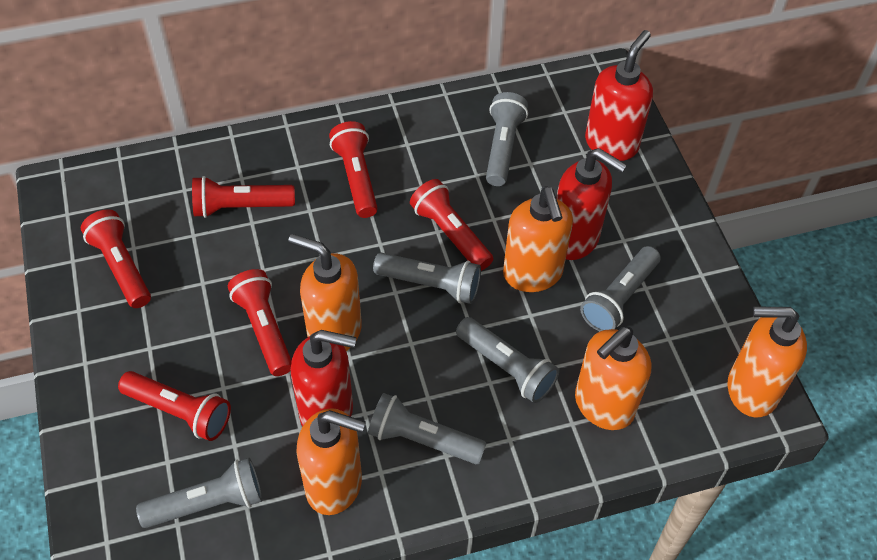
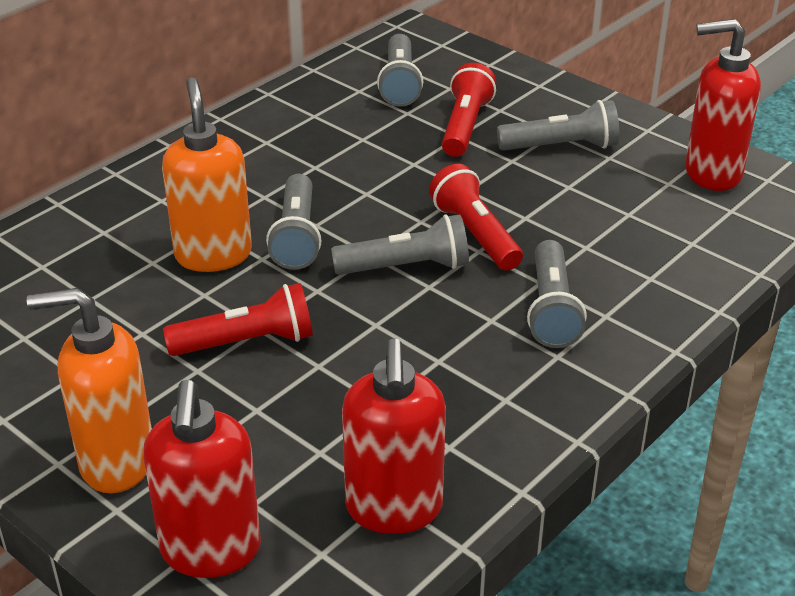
grey flashlight: [136,458,262,528] [368,393,487,464] [373,253,481,304] [456,317,559,403] [486,92,528,186] [580,246,661,331] = 6 -> [266,174,322,270] [331,214,469,275] [377,34,423,107] [497,100,619,151] [527,240,587,348] = 5
orange soap dispenser: [288,234,362,351] [297,408,366,515] [503,186,573,292] [575,327,651,430] [728,307,807,417] = 5 -> [27,288,152,493] [162,77,252,272] = 2
red flashlight: [81,210,151,308] [118,371,231,441] [192,176,295,218] [228,269,292,376] [329,121,378,218] [410,179,493,271] = 6 -> [163,283,313,356] [429,164,523,271] [442,63,496,157] = 3

